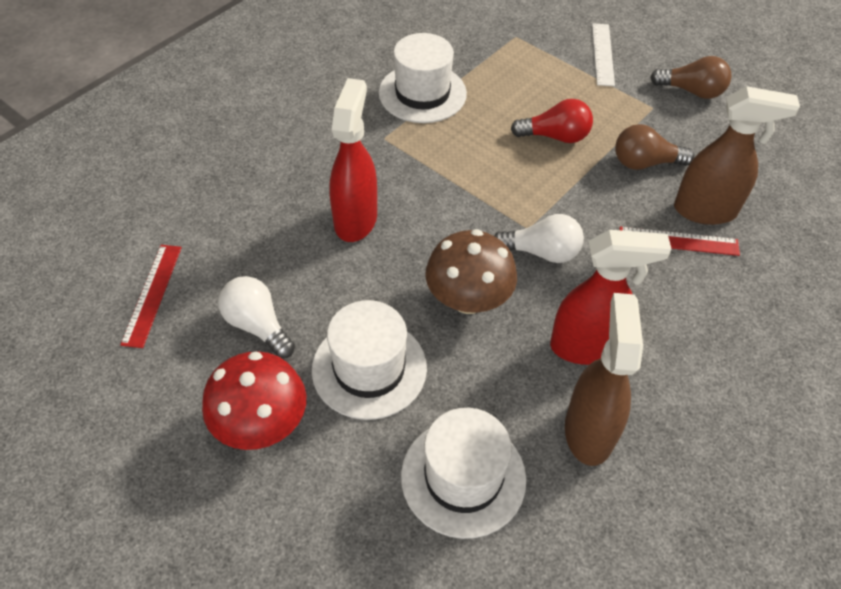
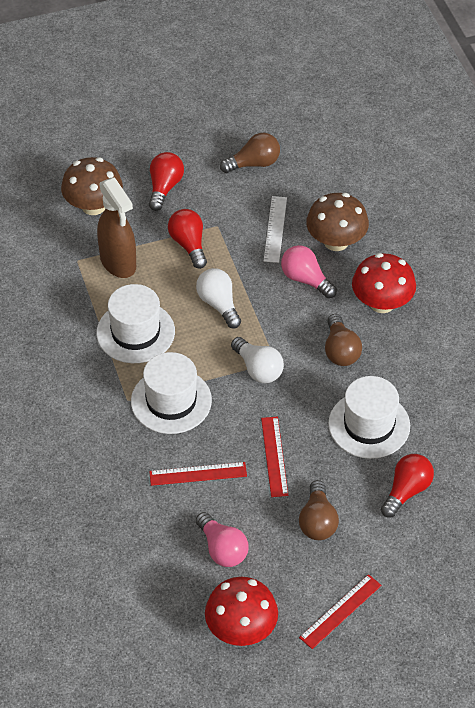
brown light bulb: [615,124,694,170] [650,56,731,99] = 2 -> [220,133,280,173] [299,480,339,540] [325,314,362,366] = 3
brown mushroom: [425,229,517,314] = 1 -> [61,157,123,215] [306,193,369,251] = 2
brown spray bottle: [565,293,643,466] [674,86,800,225] = 2 -> [97,177,136,278] = 1
pink light bulb: none = 0 -> [196,512,249,567] [281,245,337,298] = 2
red light bulb: [511,99,593,143] = 1 -> [149,152,184,211] [168,209,207,269] [381,454,434,518] = 3
red mushroom: [202,351,306,450] = 1 -> [205,577,278,646] [352,253,416,313] = 2
red ruler: [120,245,182,348] [620,226,740,256] = 2 -> [149,462,247,486] [261,417,288,497] [299,574,381,649] = 3
red spray bottle: [329,78,377,242] [550,230,672,365] = 2 -> none = 0

